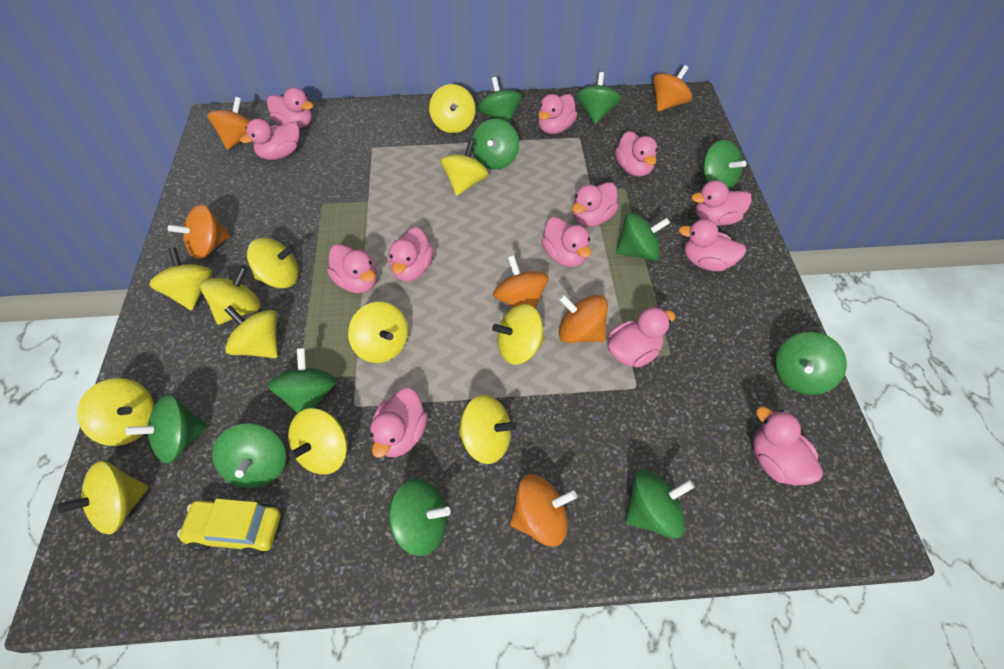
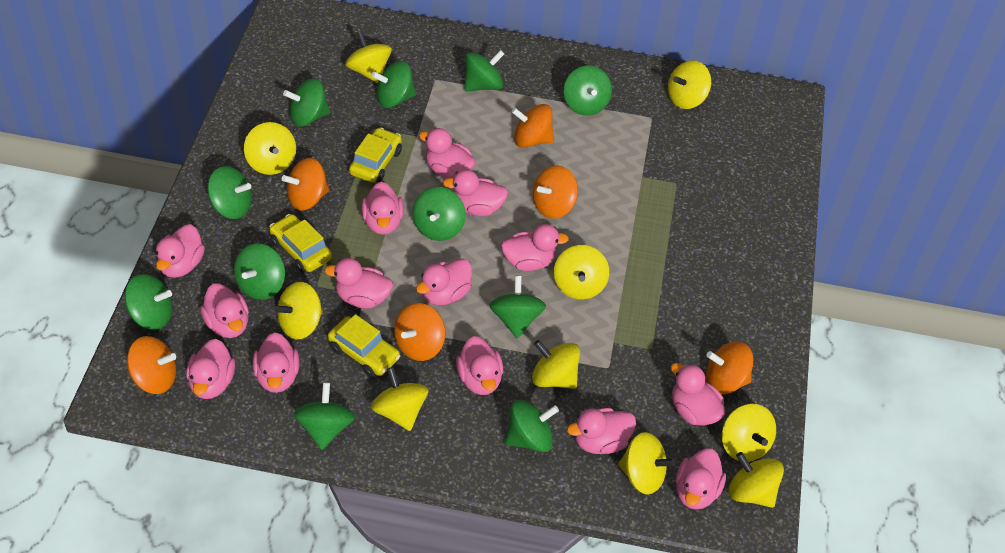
pink duck: [240,118,300,160] [267,87,314,129] [327,244,377,293] [370,388,428,458] [388,227,434,281] [538,94,578,134] [541,217,591,267] [572,182,619,227] [608,307,676,368] [615,131,658,177] [679,219,746,271] [692,180,752,226] [753,406,823,485] = 13 -> [156,224,205,278] [186,339,235,399] [200,283,249,338] [253,333,300,393] [324,258,393,309] [361,182,404,235] [416,259,472,305] [419,128,476,179] [443,169,508,216] [456,336,503,395] [501,224,569,271] [567,408,636,454] [671,363,725,426] [676,449,726,510] = 14
yellow car: [177,499,281,557] = 1 -> [269,214,332,273] [328,314,400,378] [349,128,402,183] = 3
yellow spinning top: [57,461,149,535] [77,378,154,446] [149,247,212,310] [200,266,261,325] [225,305,278,358] [247,238,299,288] [288,408,347,475] [348,302,408,363] [429,84,475,133] [440,140,489,196] [459,395,517,464] [492,304,545,365] = 12 -> [244,122,296,175] [274,282,323,339] [345,31,392,83] [371,367,429,431] [532,340,580,389] [554,245,609,299] [618,432,676,495] [668,60,711,109] [722,404,776,462] [728,452,784,508] = 10

